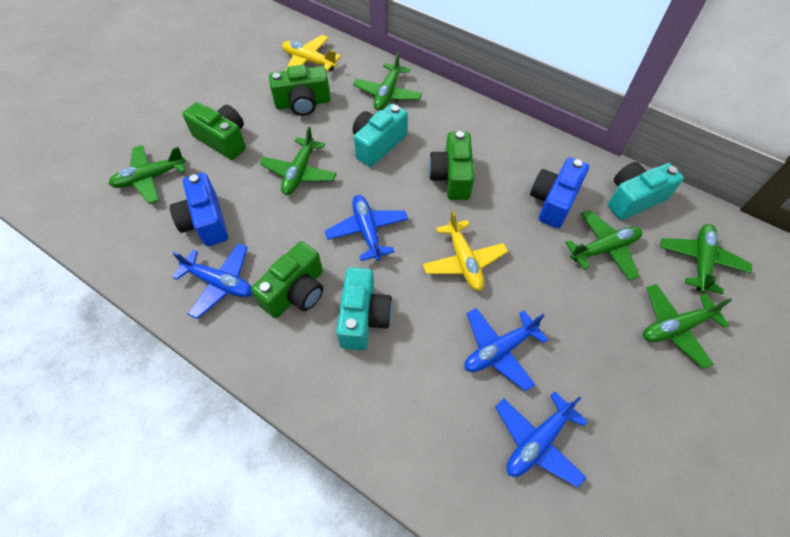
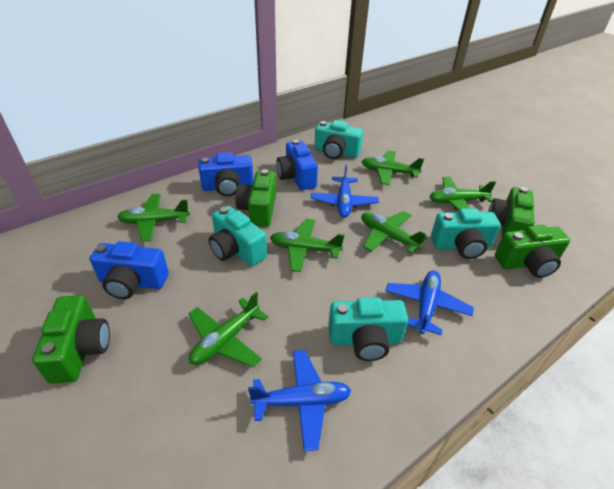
blue camera: [170,173,228,246] [530,157,589,228] = 2 -> [90,241,169,299] [199,152,254,197] [276,140,318,190] = 3
blue plane: [172,243,253,319] [325,195,408,261] [464,308,548,391] [495,392,588,488] = 4 -> [248,350,351,452] [311,165,379,217] [385,270,474,335] = 3
turquoise camera: [336,267,392,351] [353,103,408,167] [608,162,684,220] = 3 -> [209,206,267,266] [314,120,363,159] [328,297,408,361] [431,208,501,259] = 4
yellow plane: [282,35,341,71] [423,211,508,291] = 2 -> none = 0

